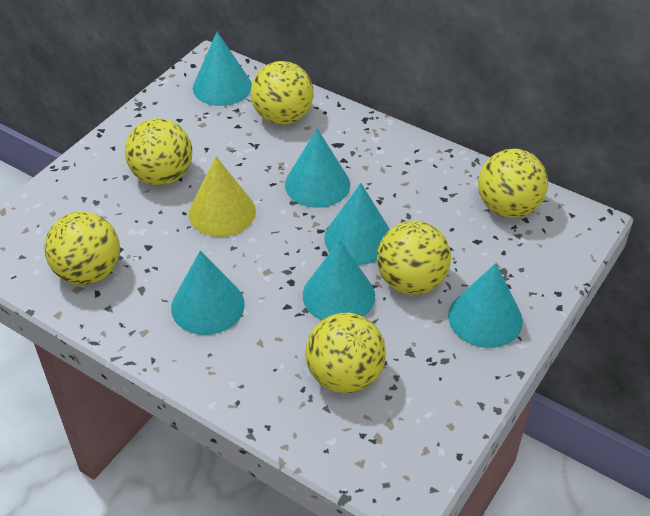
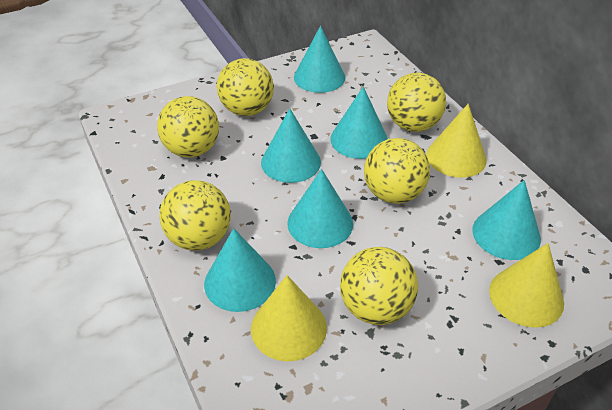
yellow cone: [188,156,256,237] = 1 -> [251,275,327,361] [426,104,487,178] [489,243,564,328] = 3

